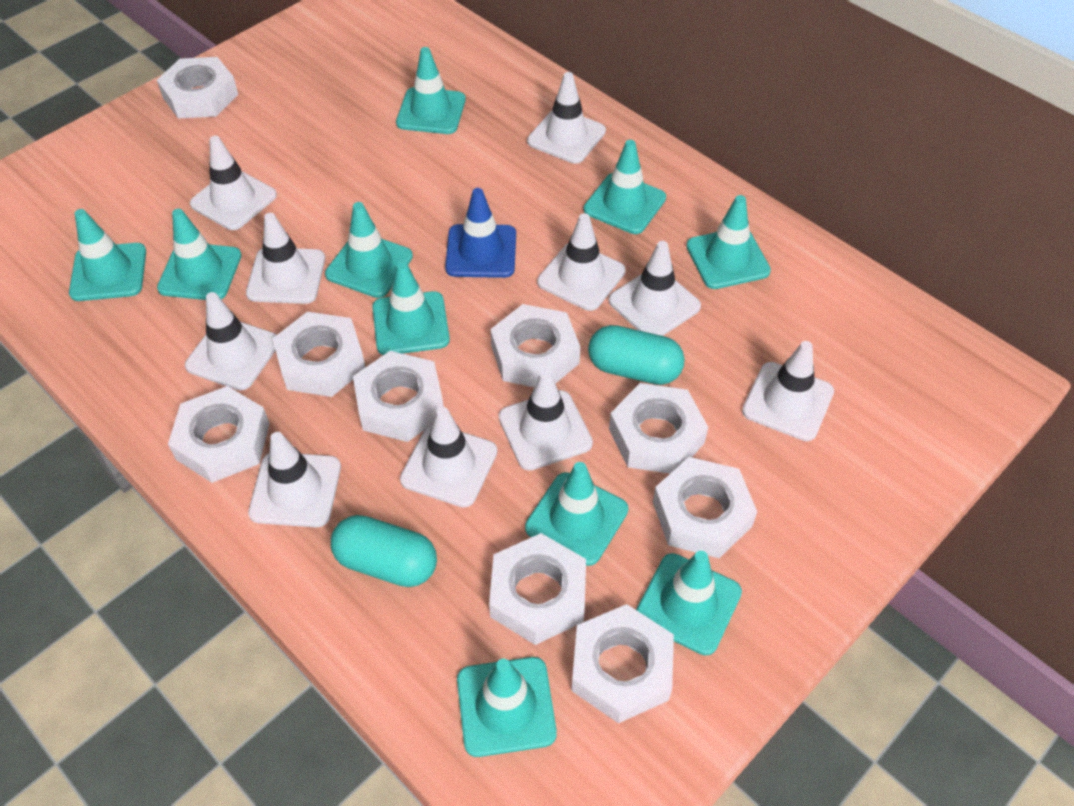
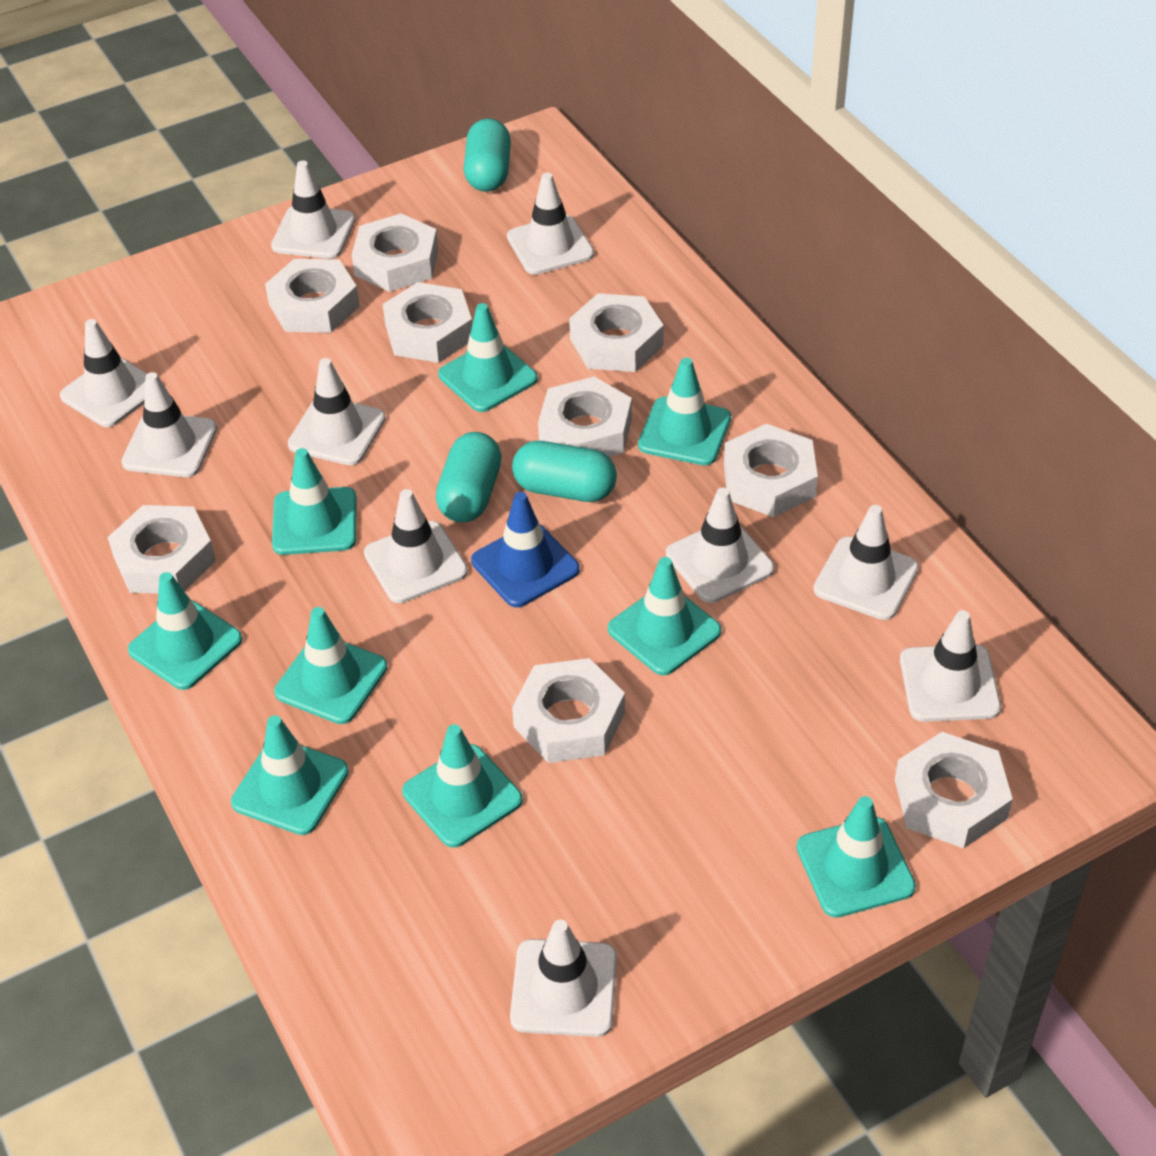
turquoise capsule: [331,515,437,587] [588,325,685,385] = 2 -> [436,432,502,522] [464,118,511,192] [512,441,617,502] = 3
turquoise traffic cone: [69,209,146,301] [157,209,241,300] [325,202,413,298] [372,261,450,355] [396,47,466,134] [457,657,557,757] [525,462,628,566] [584,140,666,234] [636,551,742,655] [686,195,771,289] = 10 -> [128,572,242,690] [231,715,349,835] [272,448,356,555] [274,607,387,724] [402,724,523,848] [438,303,538,412] [608,557,721,675] [638,358,731,465] [797,796,916,918] = 9

